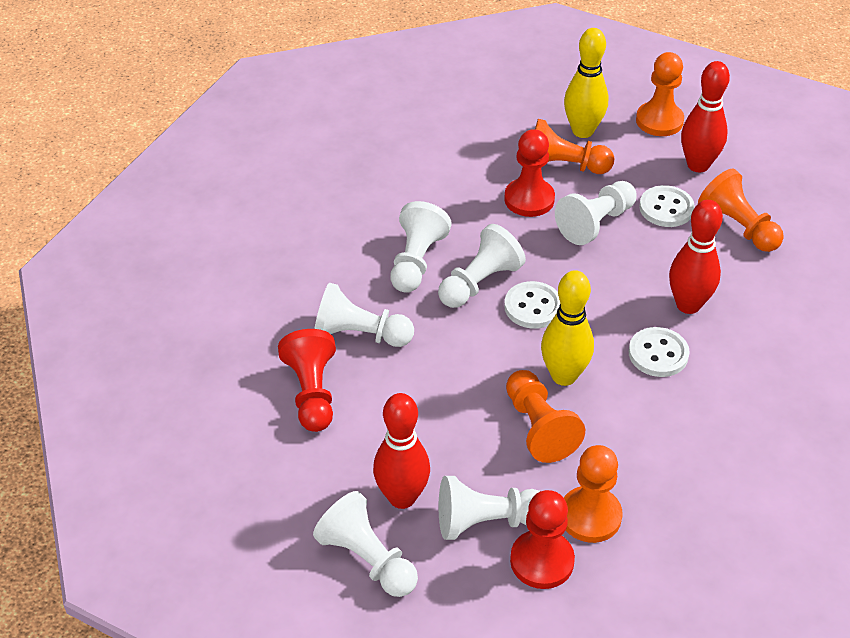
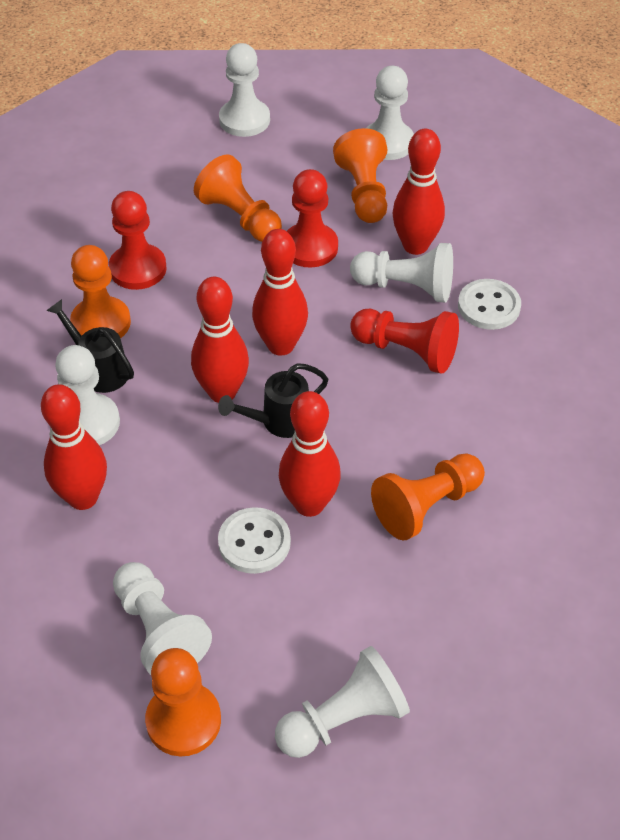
black watering can: none = 0 -> [46,299,134,393] [218,363,328,438] = 2
red bowling pin: [373,393,430,509] [669,200,723,314] [681,61,730,172] = 3 -> [41,384,107,510] [191,277,249,403] [252,229,308,356] [279,391,341,517] [392,129,445,255] = 5
white button: [504,281,560,329] [629,327,690,377] [639,185,695,227] = 3 -> [218,507,291,574] [458,279,521,330] = 2
yellow bowling pin: [541,270,594,386] [564,28,608,138] = 2 -> none = 0

